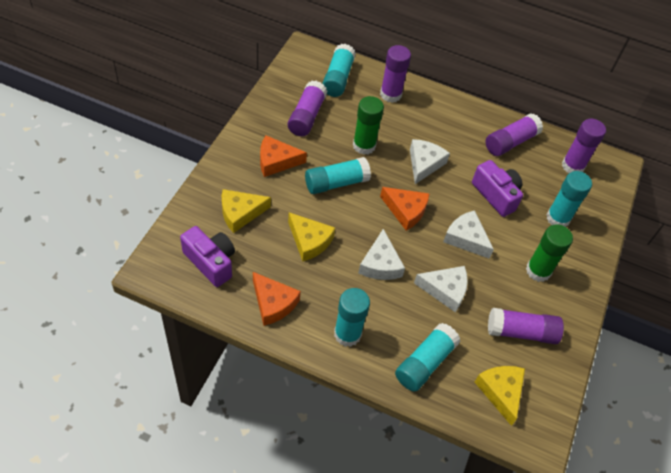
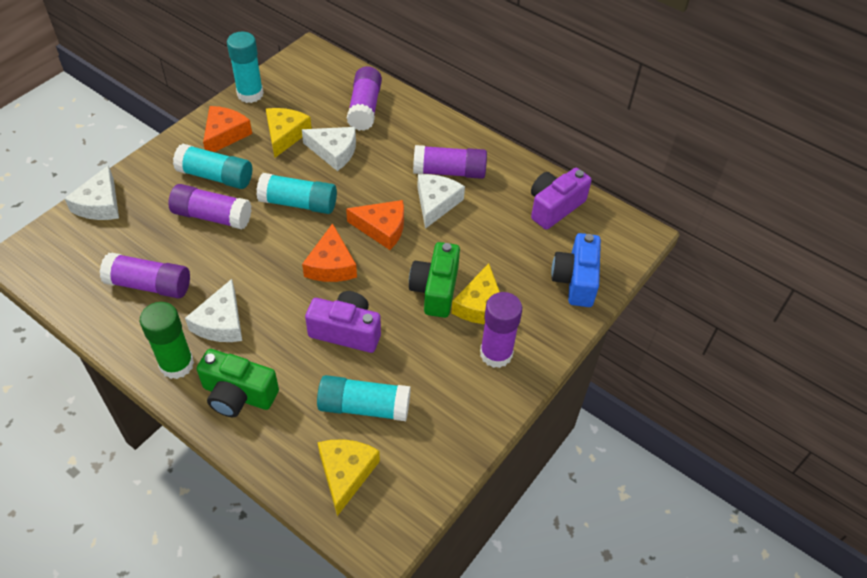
blue camera: none = 0 -> [551,233,601,307] = 1
green camera: none = 0 -> [197,349,279,417] [409,242,460,318] = 2
green glue stick: [353,96,384,155] [526,224,573,282] = 2 -> [140,302,194,379] = 1
turquoise glue stick: [305,157,371,194] [322,44,356,97] [334,288,370,347] [395,323,461,392] [546,171,592,227] = 5 -> [173,143,252,189] [227,32,264,103] [256,173,337,214] [317,375,411,421] = 4

